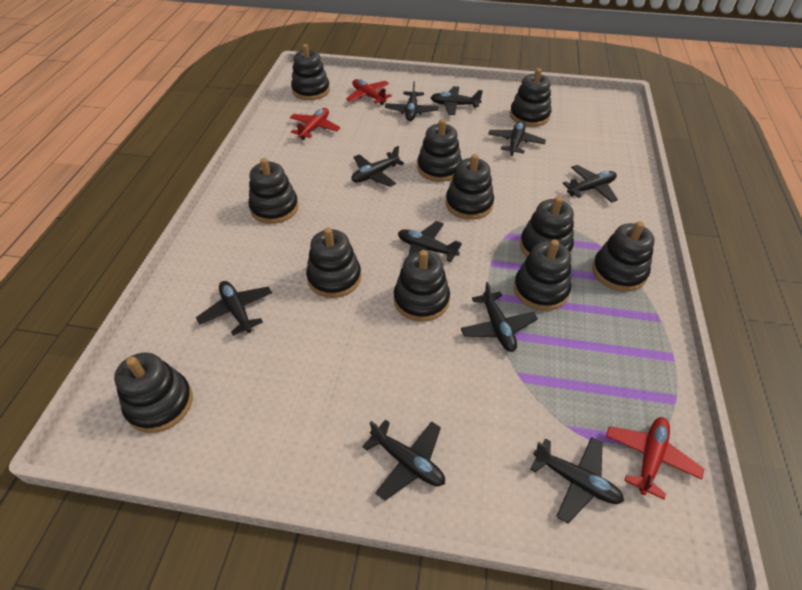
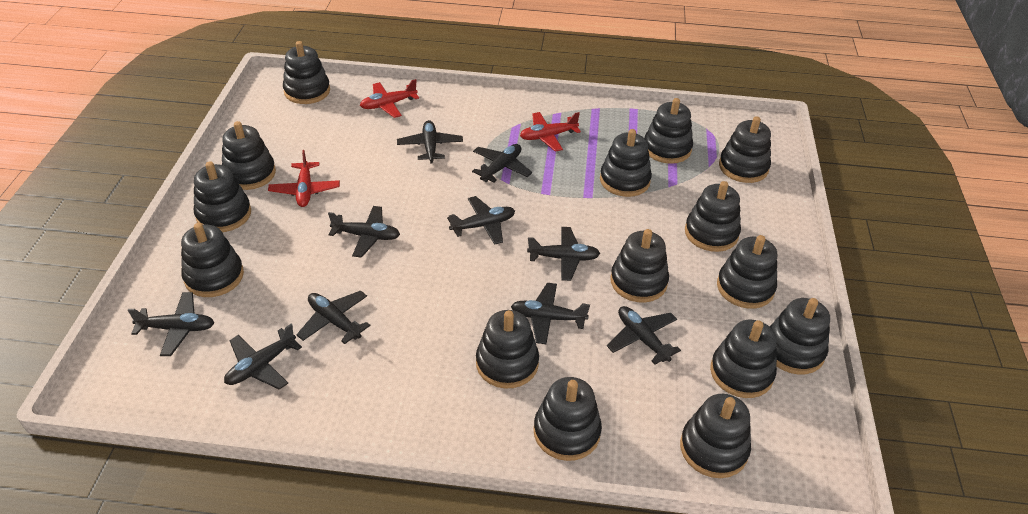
black stacking toy: [114,353,193,433] [249,158,298,224] [291,44,330,100] [306,227,361,298] [394,250,450,322] [417,119,462,182] [446,154,494,220] [510,68,551,127] [514,239,571,311] [520,196,574,257] [592,221,654,291] = 11 -> [181,223,244,297] [194,161,251,232] [222,121,276,190] [283,41,330,104] [476,310,539,388] [533,377,602,461] [600,129,652,197] [610,229,669,302] [644,98,693,164] [680,394,751,478] [685,181,741,252] [710,319,777,398] [717,235,777,309] [719,116,771,183] [770,298,830,375] = 15

